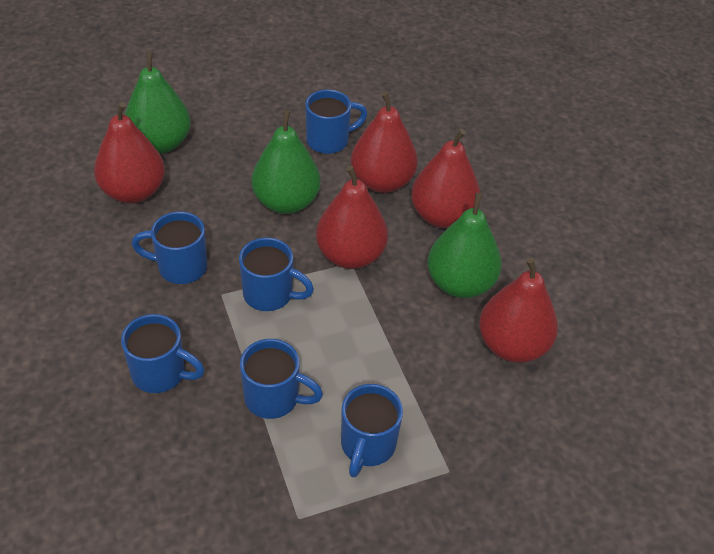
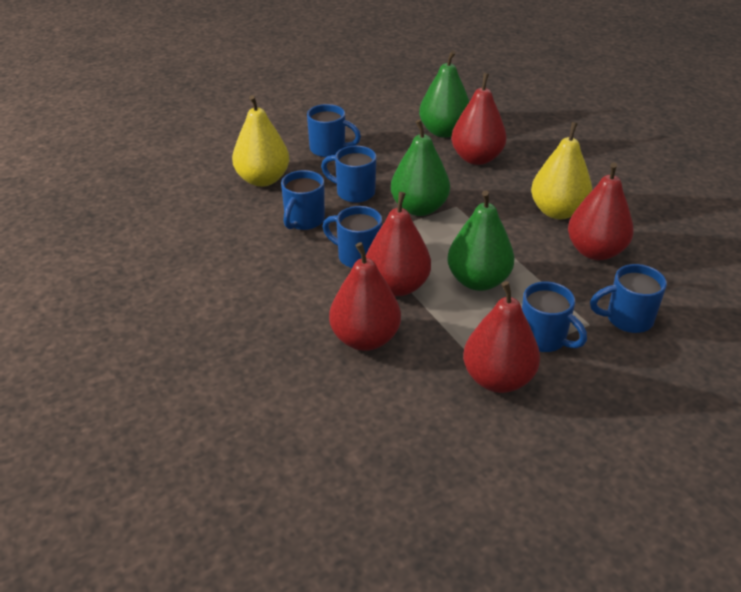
yellow pear: none = 0 -> [232,95,290,187] [531,122,592,219] = 2

